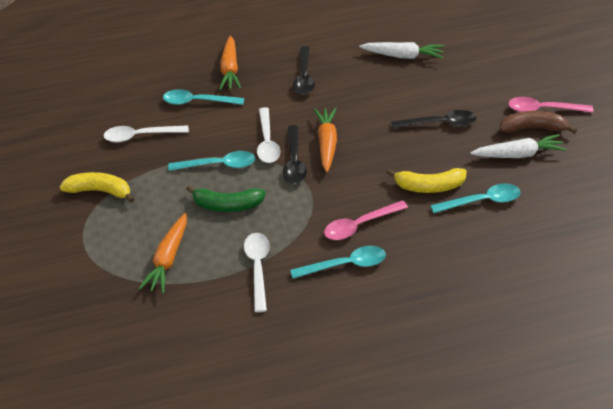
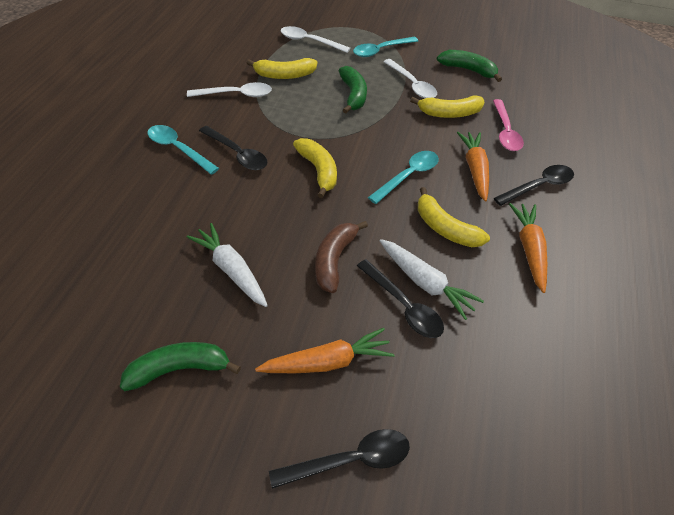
black spoon: [283,125,307,184] [293,46,315,95] [391,110,476,128] = 3 -> [199,126,268,170] [269,429,410,489] [357,259,444,338] [494,165,574,206] = 4
green banana: [186,185,266,212] = 1 -> [120,342,241,391] [339,66,367,114] [437,50,502,82] = 3
pink spoon: [324,200,408,240] [508,97,593,113] = 2 -> [493,99,524,151] = 1
turquoise spoon: [163,89,244,105] [168,151,256,171] [290,246,386,279] [430,183,521,213] = 4 -> [147,125,219,175] [353,37,418,57] [368,151,439,204] = 3
yellow banana: [60,172,134,203] [387,168,467,193] = 2 -> [247,58,317,79] [293,138,337,198] [410,95,484,118] [418,187,490,247] = 4

